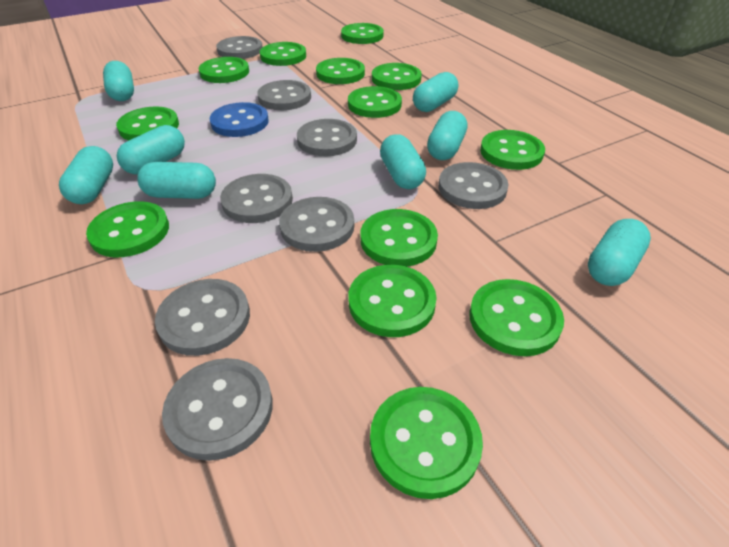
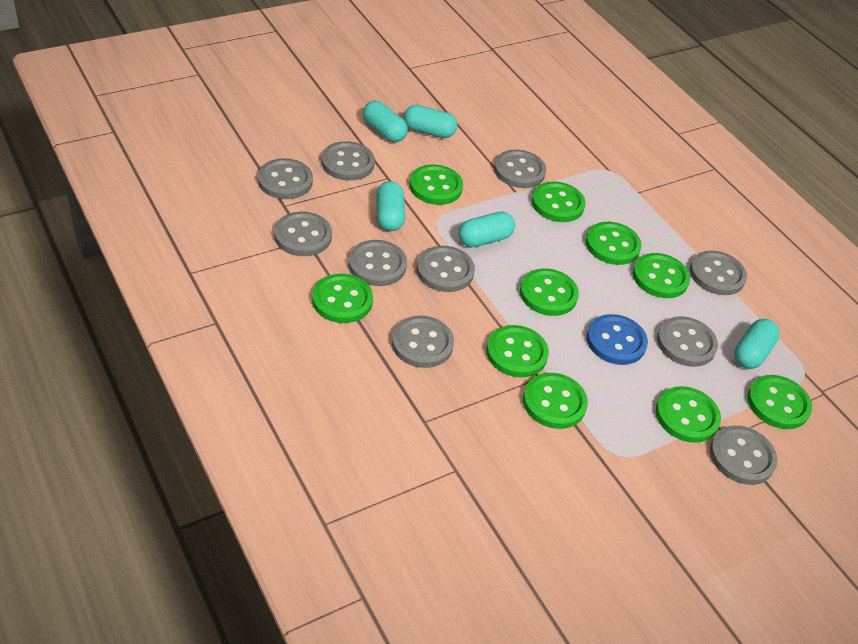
green button: [86,201,169,258] [116,106,179,140] [199,57,249,83] [260,42,306,66] [316,58,365,84] [341,23,384,44] [348,86,402,118] [349,265,437,337] [361,209,438,267] [370,387,483,499] [372,63,422,90] [469,279,564,356] [480,130,545,170] = 13 -> [312,274,373,323] [409,165,463,205] [486,325,549,377] [520,268,579,316] [523,373,588,429] [532,181,586,222] [586,222,642,265] [633,253,690,298] [656,386,721,443] [747,375,812,429] = 10
grey button: [155,279,250,356] [162,358,273,461] [216,36,263,59] [220,174,293,223] [257,80,311,110] [279,197,354,252] [297,119,357,156] [438,162,509,209] = 8 -> [258,158,313,199] [274,212,332,256] [321,141,375,181] [348,240,407,286] [392,315,454,368] [416,246,475,292] [494,150,546,188] [657,316,718,367] [690,251,747,295] [710,425,778,485] = 10
turquoise capsule: [59,146,113,204] [103,61,134,101] [117,125,185,174] [137,162,216,199] [380,134,426,189] [413,72,458,112] [427,111,467,160] [588,219,651,286] = 8 -> [363,101,408,142] [376,181,405,231] [403,105,457,138] [459,211,515,247] [734,319,780,369] = 5

